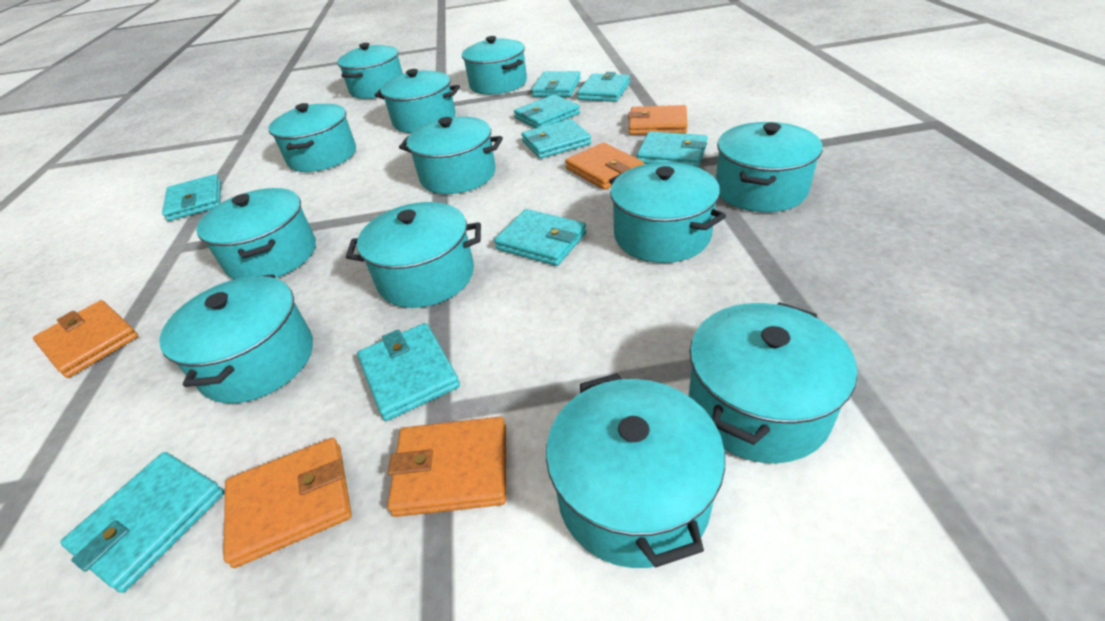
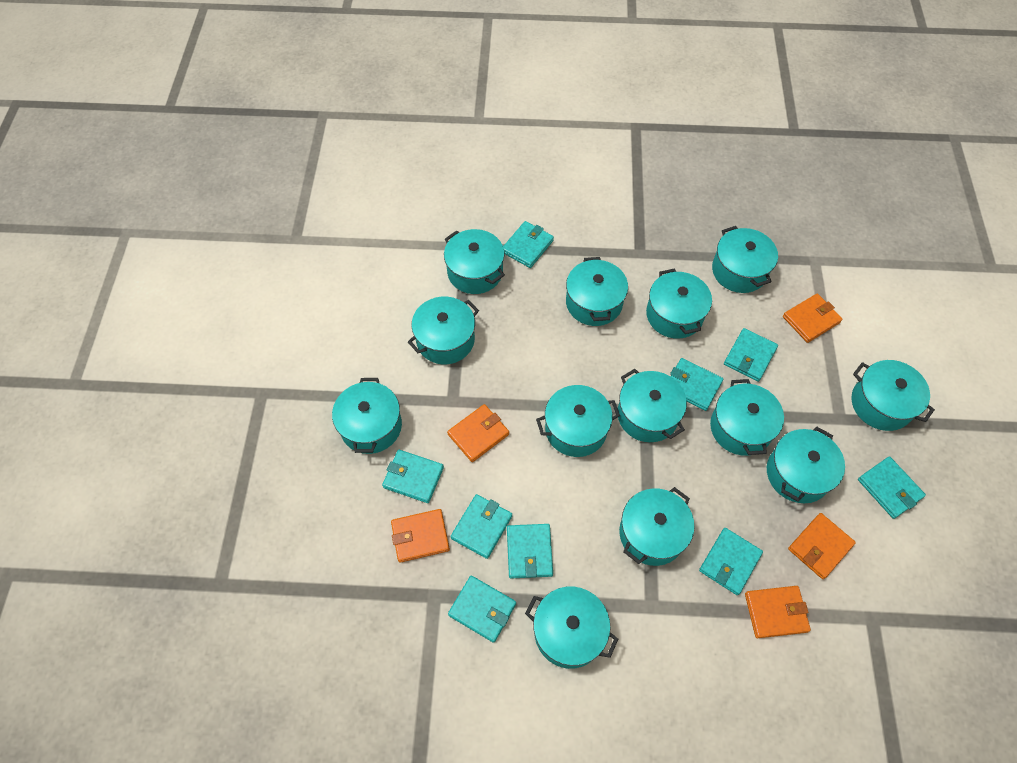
turquoise pot: [159,274,313,404] [196,188,316,280] [268,103,356,172] [337,43,403,99] [346,202,481,308] [375,69,460,133] [399,117,503,194] [462,36,527,95] [546,373,725,568] [609,162,726,263] [689,302,857,463] [716,122,823,212] = 12 -> [332,378,402,454] [408,297,479,364] [444,229,505,294] [525,586,618,669] [536,385,620,457] [566,257,628,326] [618,369,687,442] [619,487,695,566] [646,269,712,339] [710,379,784,456] [712,226,778,293] [767,426,845,503] [852,360,935,431] = 13

